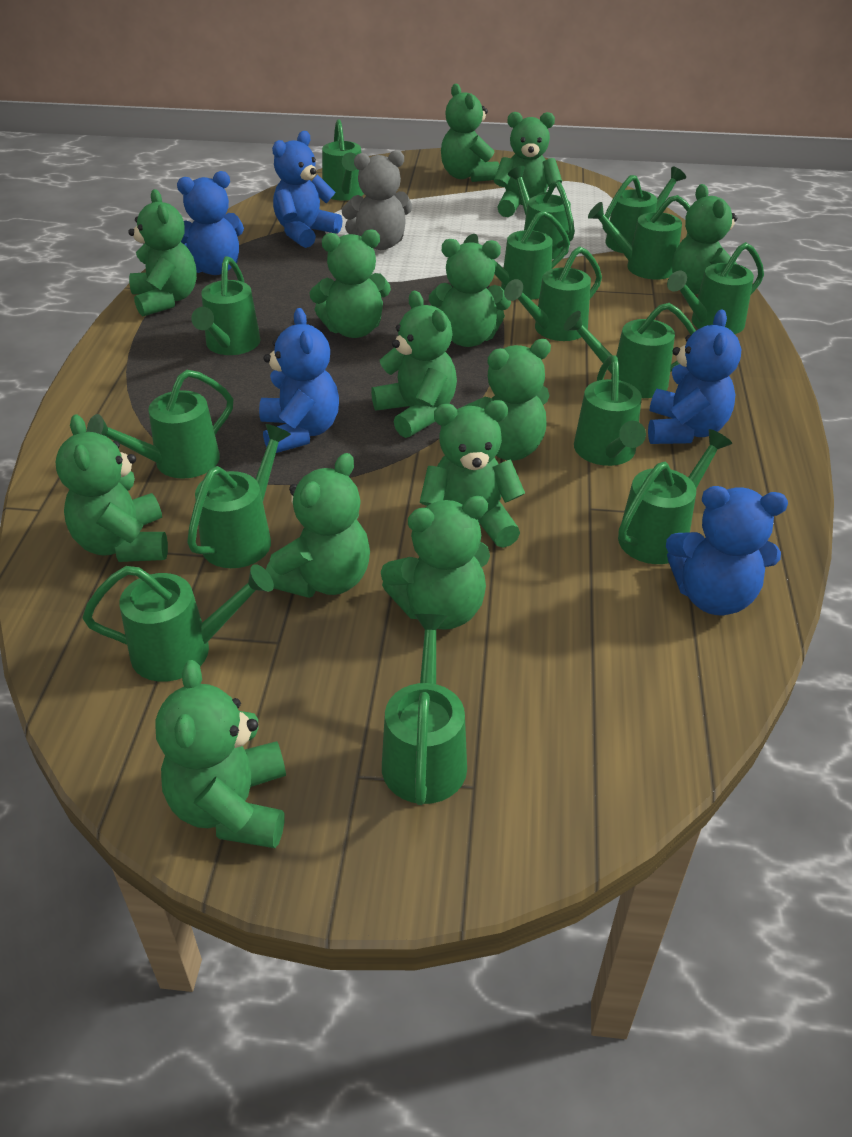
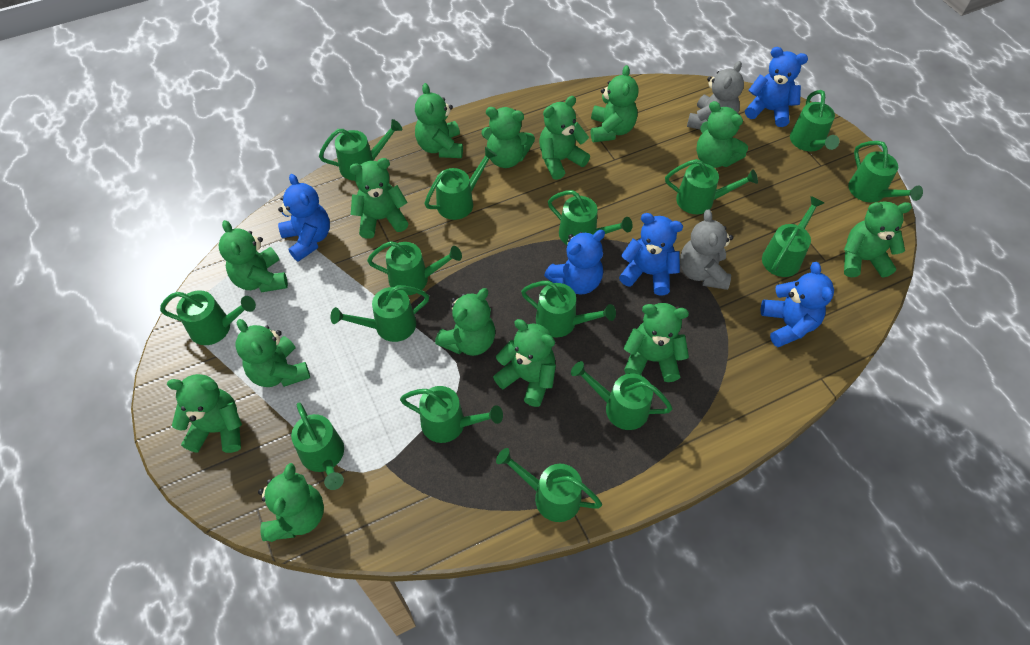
green teddy bear: [56,414,168,562] [128,189,197,317] [155,660,286,848] [266,453,370,598] [310,229,391,338] [371,291,457,438] [381,496,490,630] [419,400,525,548] [429,239,511,347] [441,84,499,182] [463,339,551,461] [494,112,562,217] [672,184,737,295] = 13 -> [167,374,242,453] [218,220,288,292] [235,319,310,387] [258,463,324,542] [349,158,409,239] [415,83,463,158] [435,288,495,356] [481,107,535,168] [493,319,556,407] [539,96,590,180] [591,65,639,142] [624,303,689,382] [696,101,748,168] [844,201,912,278] = 14
grey teddy bear: [342,150,412,250] = 1 -> [680,210,733,290] [687,61,744,130] = 2

